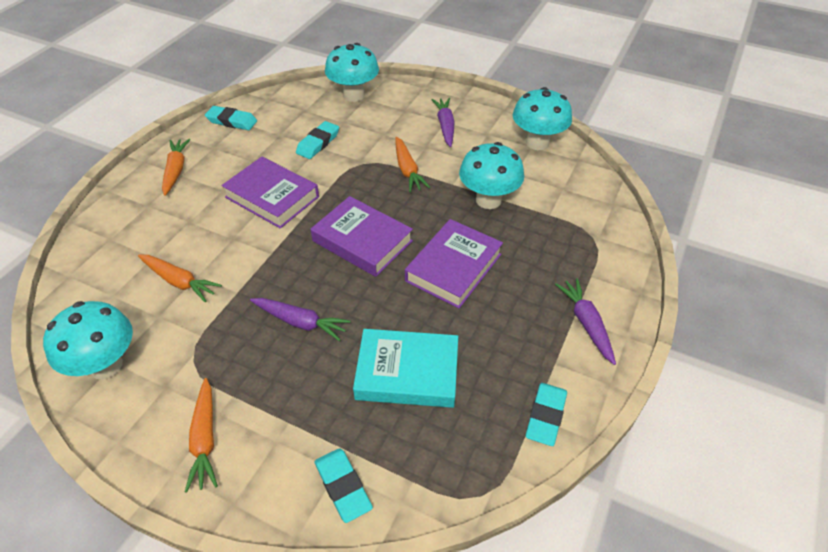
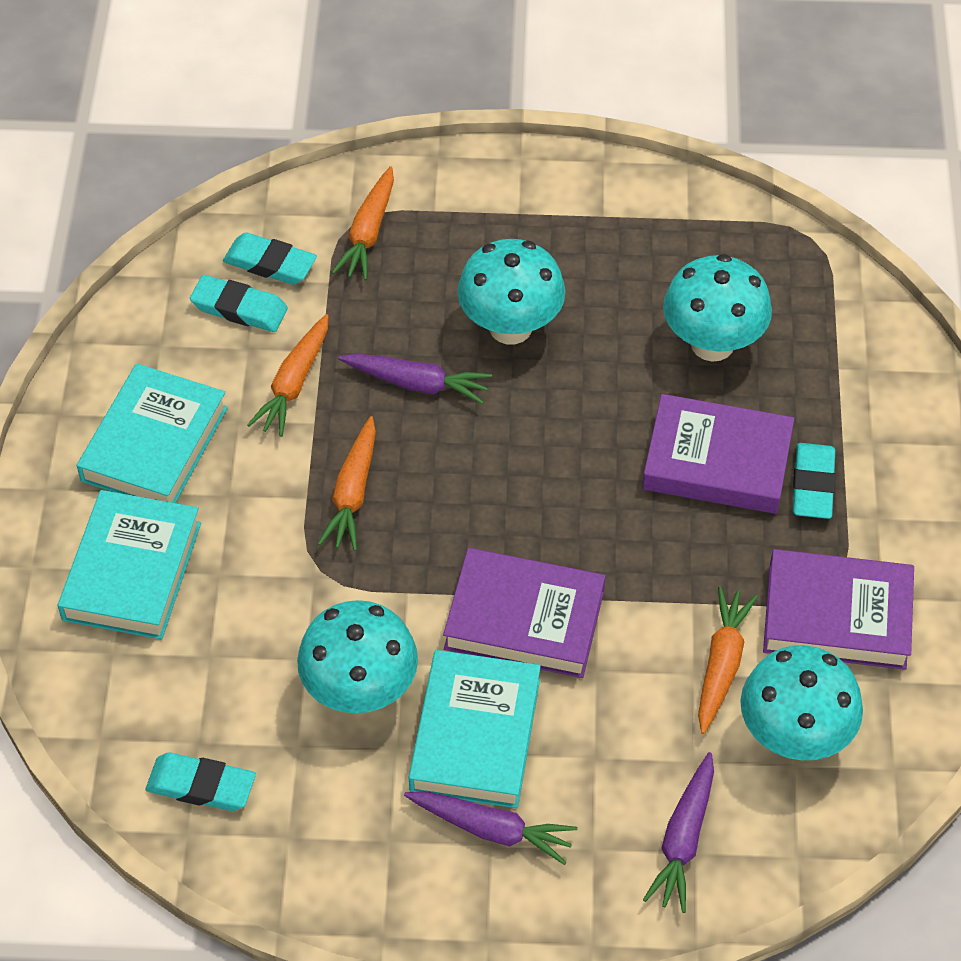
turquoise book: [353,329,458,408] = 1 -> [58,490,201,639] [77,363,228,503] [409,650,541,808] = 3

